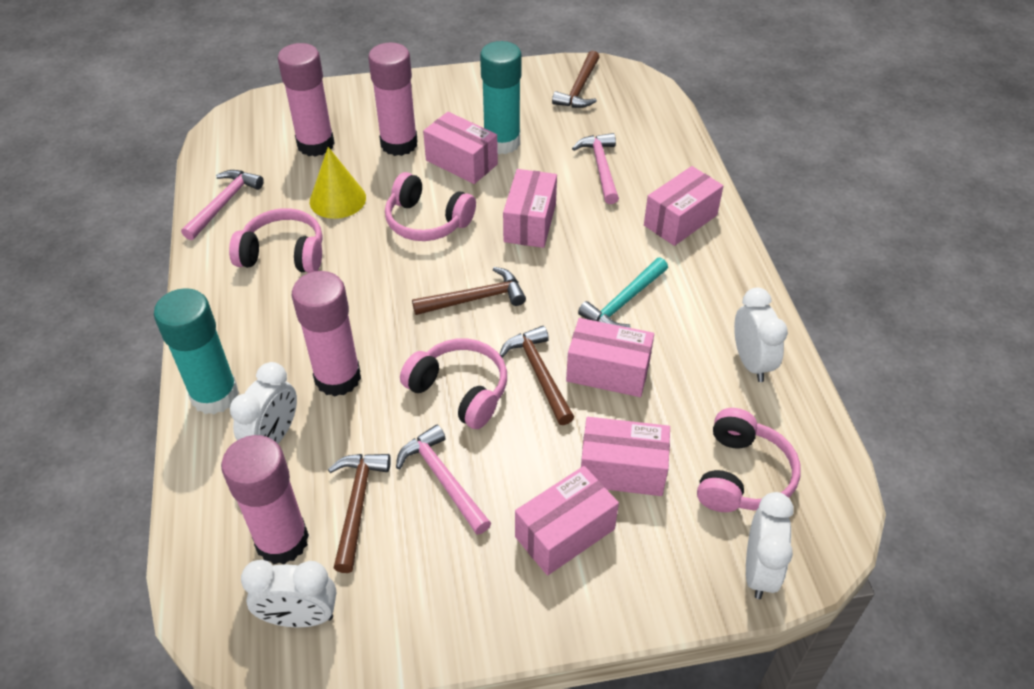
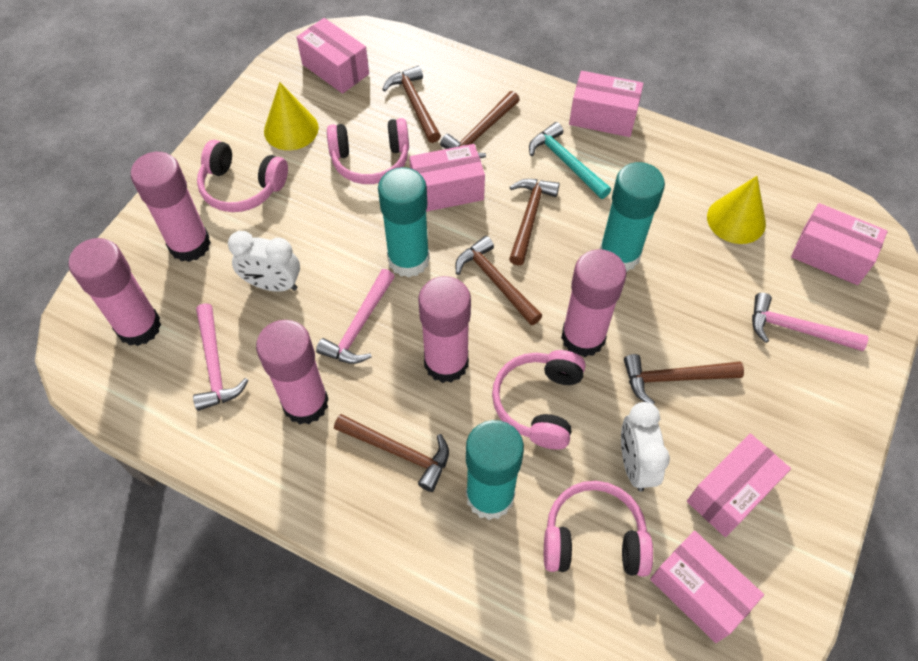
brown hammer: [328,454,391,573] [412,267,526,315] [499,326,574,425] [552,51,599,108] = 4 -> [334,414,449,492] [382,66,441,143] [440,91,520,158] [455,236,543,325] [509,179,560,265] [624,354,744,405] = 6
pink glue stick: [221,435,309,565] [278,43,335,157] [292,271,361,396] [368,43,418,156] = 4 -> [69,238,161,346] [131,152,211,262] [256,320,328,424] [418,276,471,383] [561,249,626,357] = 5
turquoise glue stick: [154,288,239,414] [480,41,522,154] = 2 -> [378,167,430,278] [466,420,524,520] [600,162,665,272] = 3
white clock: [230,362,297,443] [241,560,336,627] [734,288,788,382] [746,492,793,599] = 4 -> [228,231,300,292] [621,402,670,491] = 2
yellow cone: [310,147,366,219] = 1 -> [264,82,319,150] [707,176,766,244] = 2

